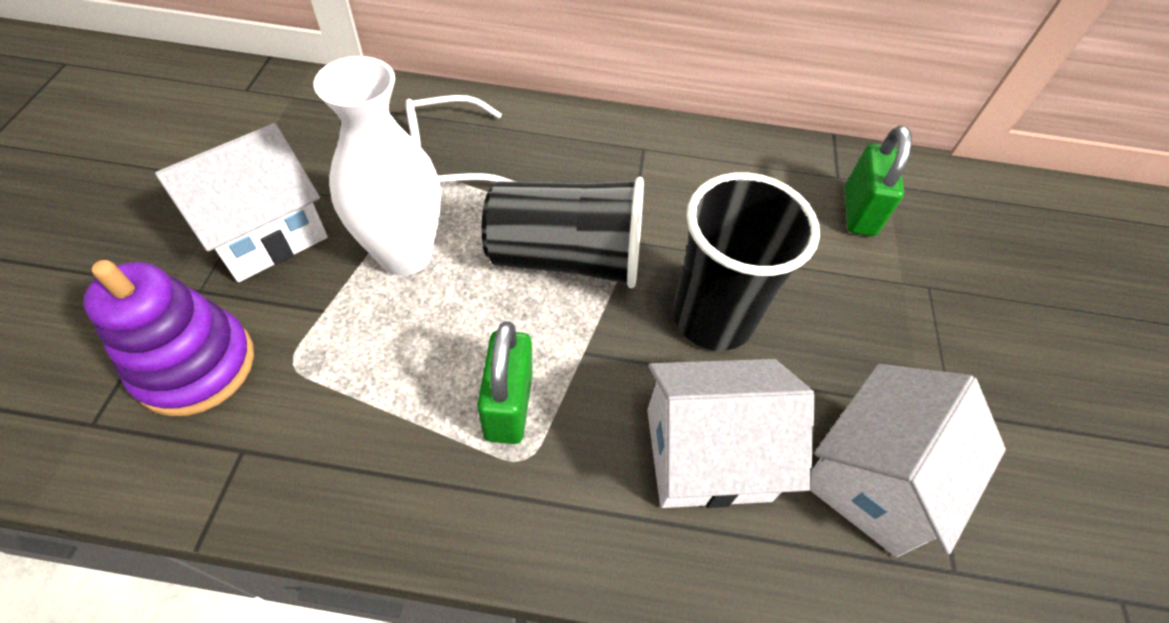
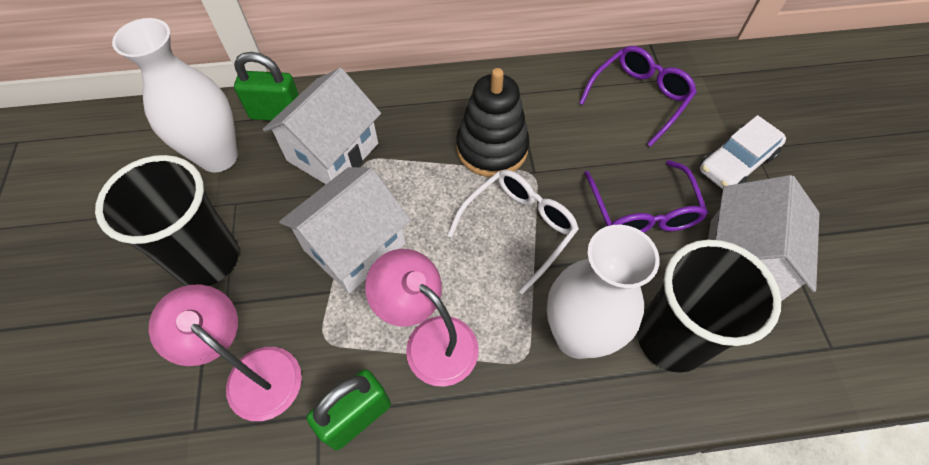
black stacking toy: none = 0 -> [456,68,530,177] = 1
pink lamp: none = 0 -> [149,284,302,421] [365,249,479,387] = 2
purple glasses: none = 0 -> [579,46,697,147] [584,160,708,232] = 2
purple stacking toy: [83,260,254,416] = 1 -> none = 0
white car: none = 0 -> [700,115,786,189] = 1
white vase: [314,56,441,276] = 1 -> [112,18,238,173] [547,225,660,359] = 2

